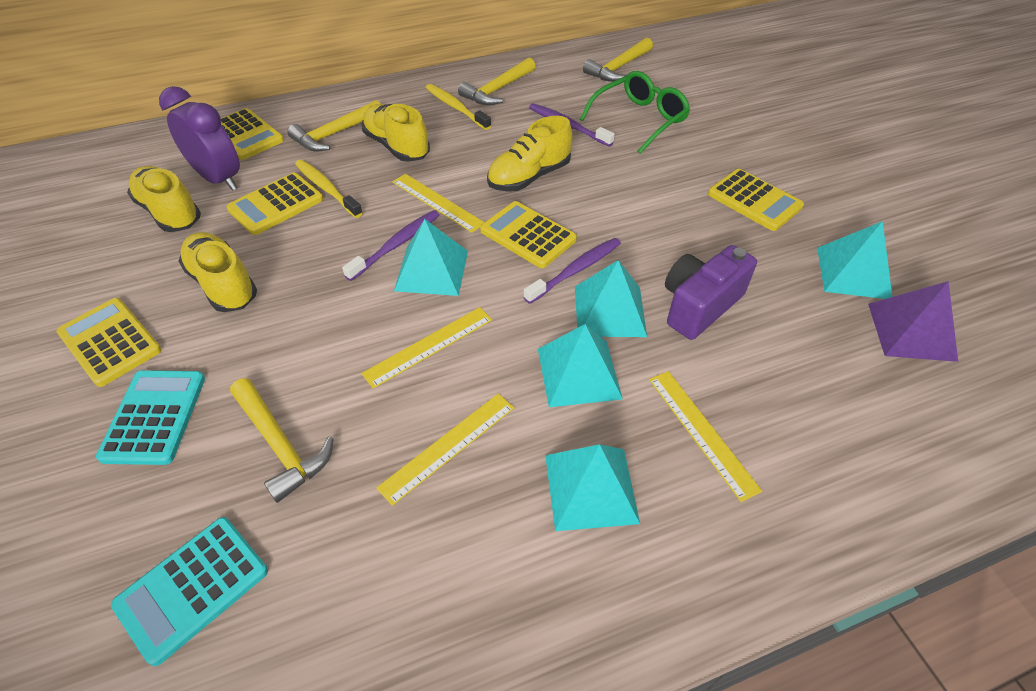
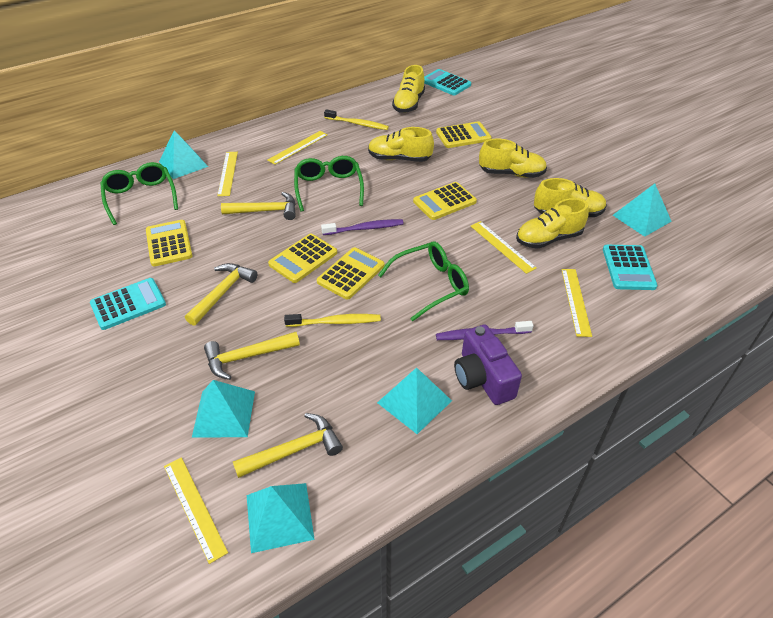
green glasses: [580,71,690,154] = 1 -> [100,162,178,225] [294,156,364,212] [378,241,469,321] = 3
purple clock: [159,86,240,191] = 1 -> none = 0
purple pyramid: [868,281,958,362] = 1 -> none = 0
purple toothbrush: [342,210,439,281] [523,238,621,304] [529,103,615,147] = 3 -> [321,219,404,235] [436,321,533,340] = 2
turquoise calculator: [96,370,205,465] [111,517,268,666] = 2 -> [90,278,166,330] [424,69,471,95] [603,245,658,290] = 3
yellow ruler: [361,307,492,389] [376,394,514,506] [392,174,484,233] [649,371,762,502] = 4 -> [164,457,228,564] [217,152,238,196] [267,131,328,165] [471,221,537,274] [561,269,592,337] = 5
yellow shoe: [127,166,201,232] [179,232,257,312] [362,104,430,162] [487,116,573,192] = 4 -> [368,127,434,162] [392,65,425,113] [479,139,547,178] [516,198,589,249] [534,178,607,217] = 5

